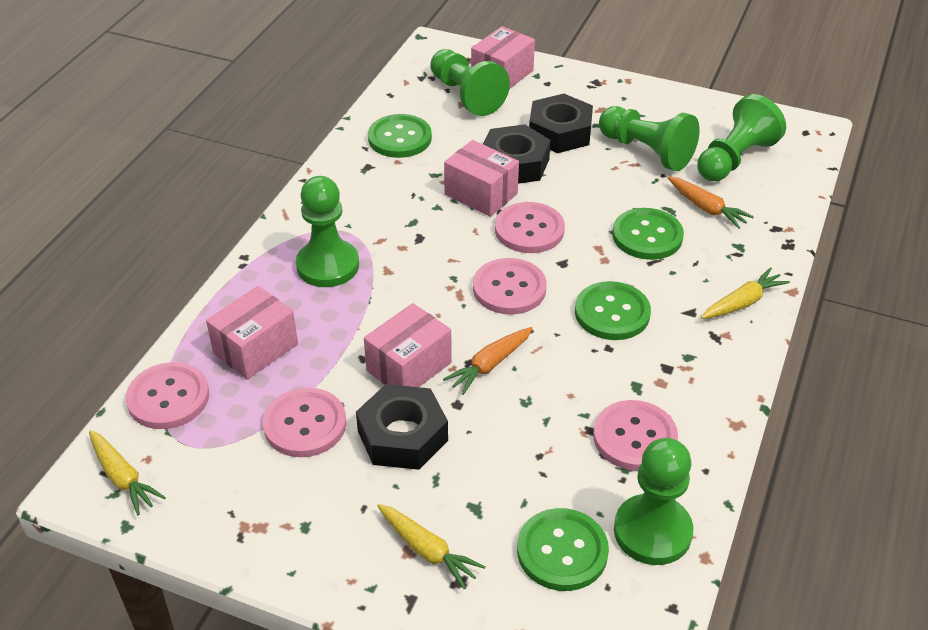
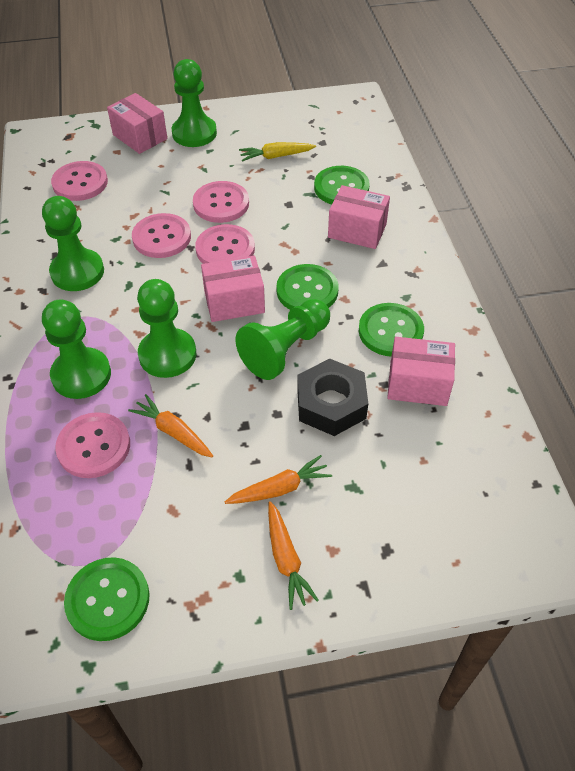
black nut: [356,384,448,470] [483,124,551,184] [529,94,593,153] = 3 -> [297,359,368,436] = 1
orange carrot: [443,327,533,395] [668,176,754,229] = 2 -> [128,394,213,458] [225,455,332,504] [268,501,319,610] = 3
yellow carrot: [89,430,166,515] [377,504,486,589] [701,267,790,319] = 3 -> [239,142,316,162] = 1

